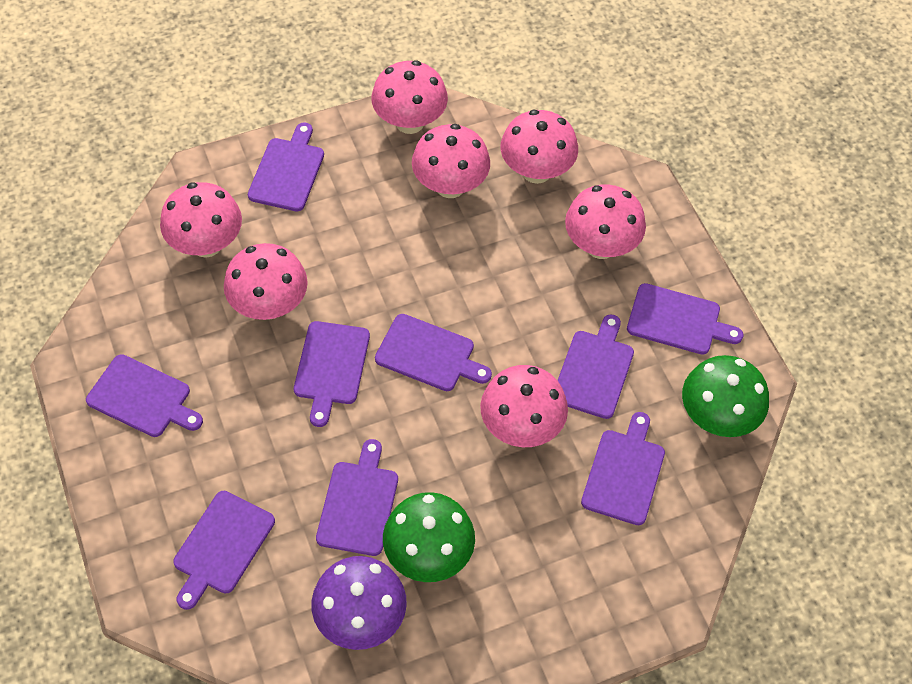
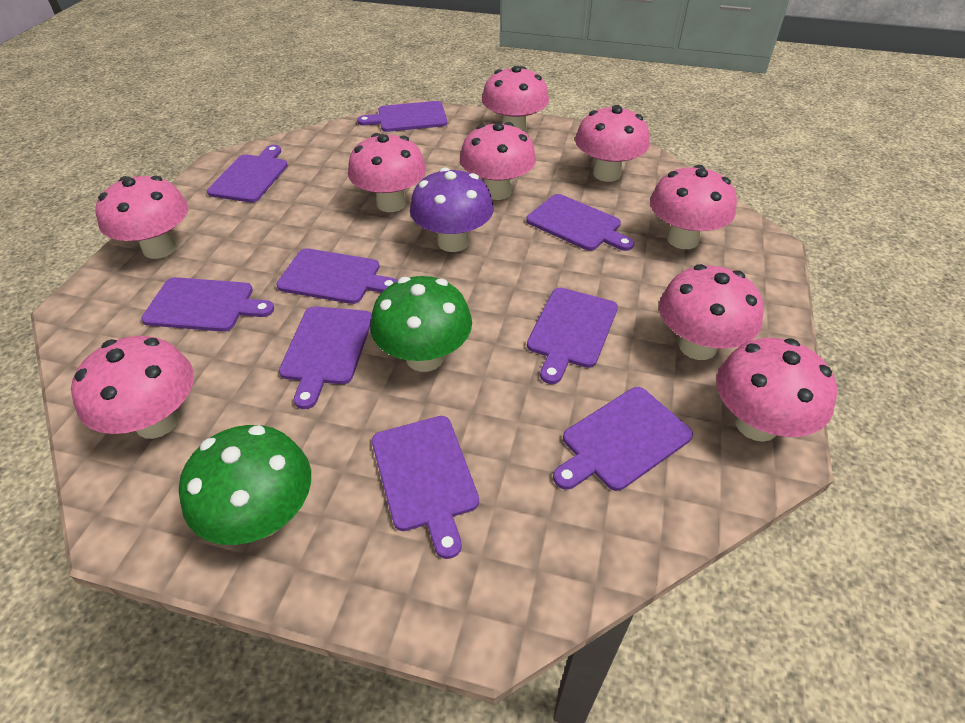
pink mushroom: [160,182,242,258] [224,243,308,320] [371,60,448,134] [412,124,490,198] [480,365,568,447] [501,110,578,184] [565,185,646,259] = 7 -> [71,336,194,439] [95,176,188,259] [348,133,426,212] [460,122,536,200] [482,66,549,133] [575,105,650,182] [650,165,737,249] [659,264,763,360] [716,338,837,442] = 9

